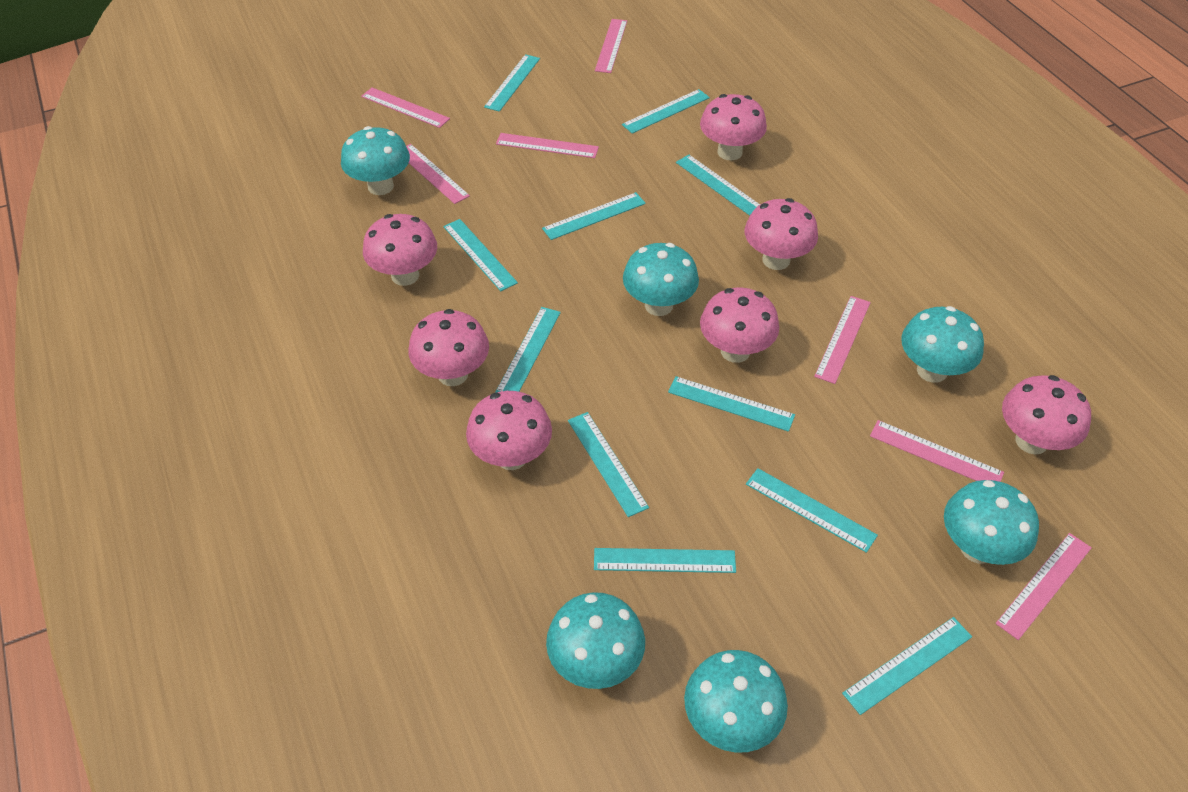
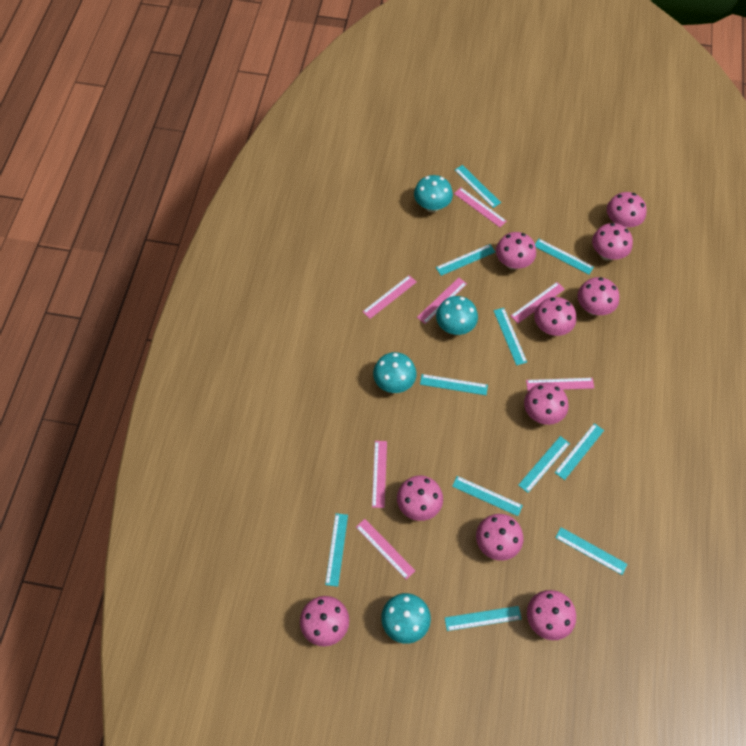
pink mushroom: [363,214,437,286] [408,309,489,386] [466,391,552,470] [700,94,767,160] [700,287,779,363] [745,198,818,270] [1002,375,1091,454] = 7 -> [300,596,349,646] [397,476,443,521] [476,514,523,561] [496,232,536,269] [524,383,568,425] [527,590,576,640] [534,297,576,336] [577,277,619,315] [592,223,633,261] [607,192,647,228] = 10
turquoise mushroom: [341,126,410,195] [546,592,645,689] [623,243,699,316] [684,650,788,753] [901,306,984,383] [944,480,1039,565] = 6 -> [373,352,416,393] [381,593,431,644] [414,175,453,212] [436,296,478,335] = 4

